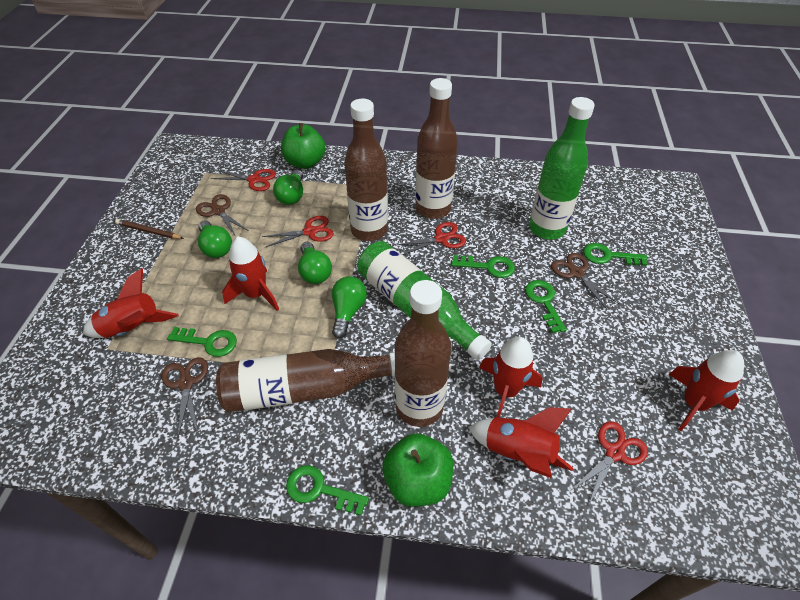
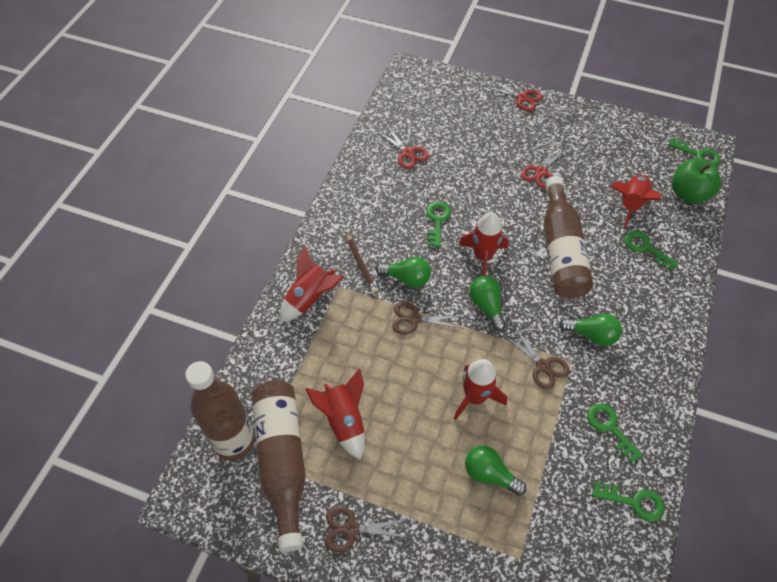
brown bottle: [216,349,395,412] [344,99,388,241] [394,280,451,427] [415,78,458,219] = 4 -> [185,361,255,460] [252,381,306,552] [543,176,593,299] = 3
green apple: [281,123,325,169] [382,433,454,507] = 2 -> [672,159,721,203] = 1
green bottle: [357,241,492,360] [529,97,595,239] = 2 -> none = 0
red scissors: [211,169,276,191] [262,216,334,247] [395,222,466,255] [573,421,648,504] = 4 -> [377,127,429,169] [486,79,543,111] [521,145,567,189] = 3

